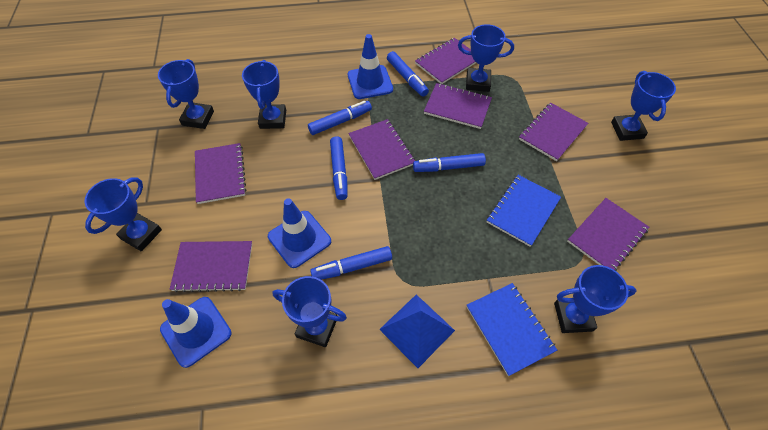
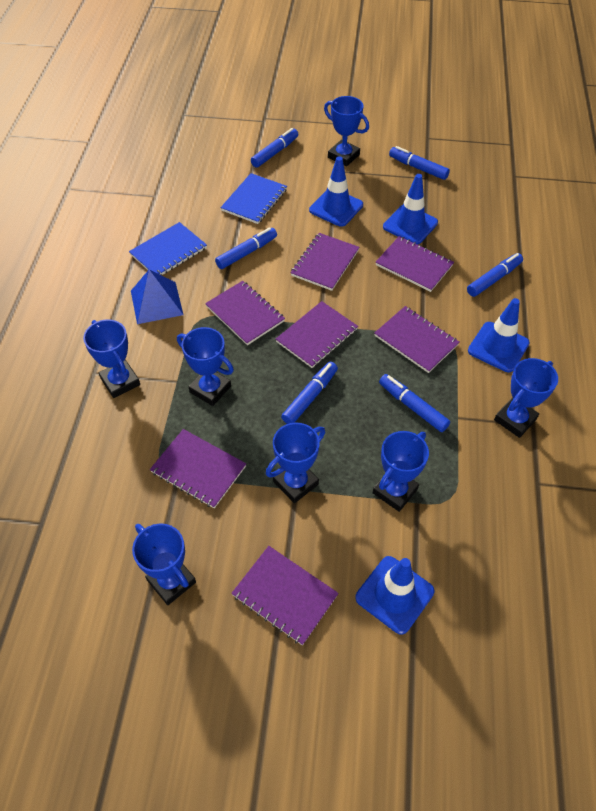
blue marker: [308,101,372,135] [310,246,392,280] [330,136,348,200] [387,51,429,97] [413,153,486,172] = 5 -> [215,227,277,269] [251,128,298,168] [281,362,338,424] [379,374,450,432] [389,146,450,180] [467,253,523,297] = 6
blue traffic cone: [160,297,232,368] [268,198,331,268] [348,34,393,99] = 3 -> [309,156,363,227] [355,556,434,635] [383,174,438,245] [468,298,530,372] = 4

